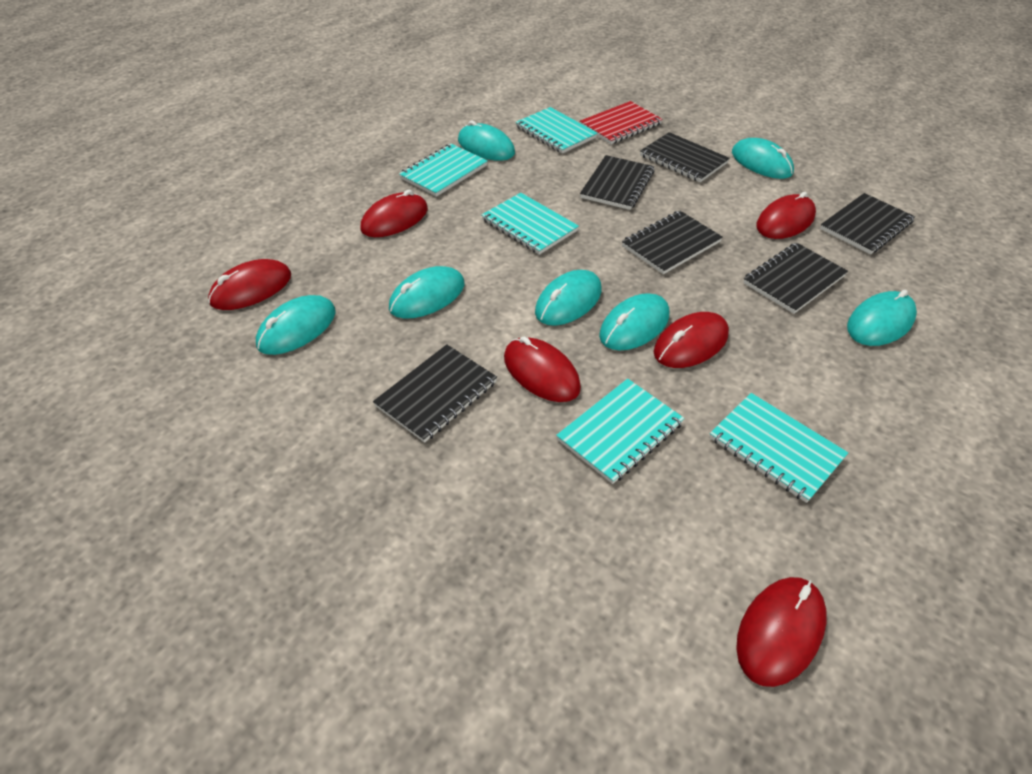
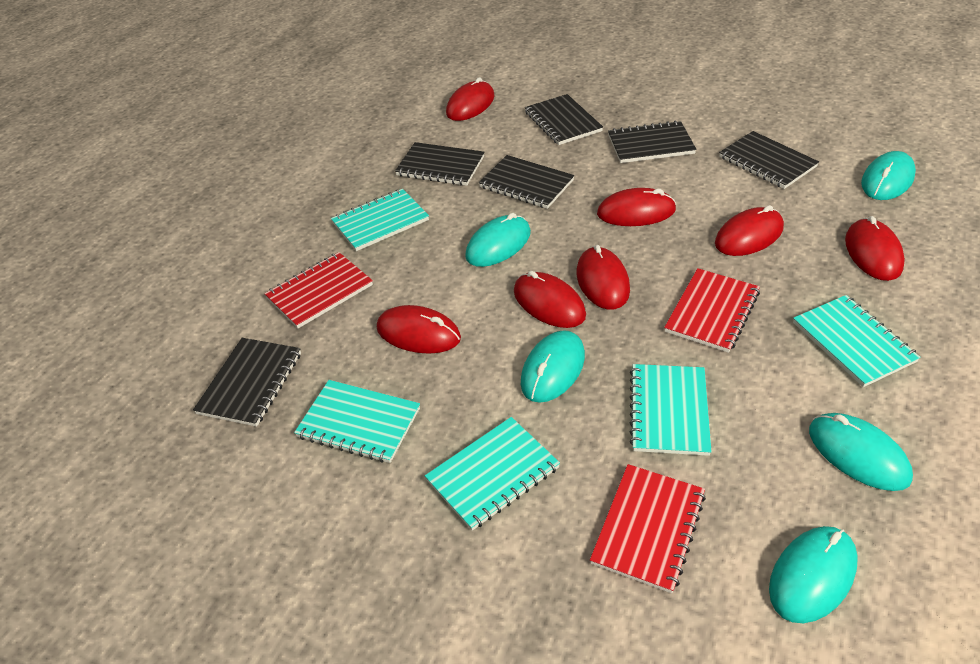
red mouse: [208,259,291,310] [360,190,428,237] [504,336,581,402] [654,312,729,368] [736,577,827,687] [756,192,816,239] = 6 -> [377,305,461,354] [446,77,495,121] [514,271,586,328] [576,245,630,310] [597,188,676,226] [715,205,784,256] [845,216,905,281] = 7
red notebook: [580,101,663,144] = 1 -> [264,252,373,328] [590,464,706,593] [664,268,760,353] = 3
turquoise mouse: [256,295,336,355] [389,266,465,319] [458,121,515,161] [535,270,601,326] [599,293,669,350] [732,138,794,179] [847,290,917,346] = 7 -> [465,213,531,267] [521,330,585,403] [769,526,858,623] [809,413,913,491] [861,151,916,200] = 5

